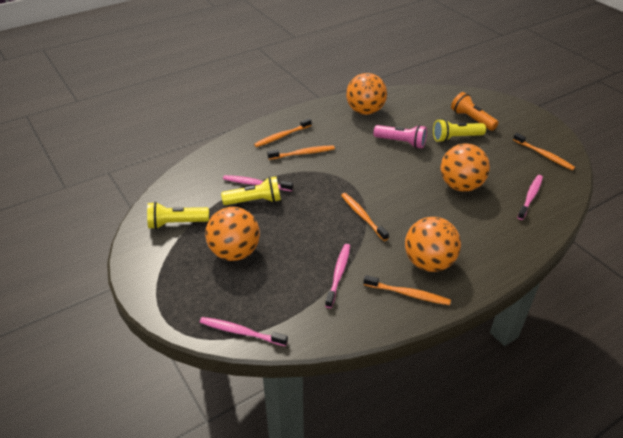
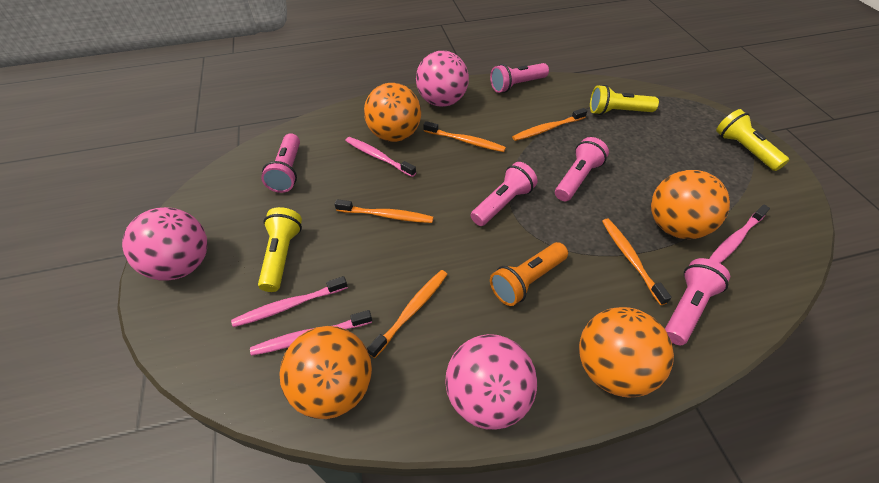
pink ball: none = 0 -> [122,207,207,281] [416,51,469,107] [445,334,537,430] = 3
pink flashlight: [374,125,427,149] = 1 -> [261,133,300,193] [471,162,538,226] [490,63,549,93] [555,137,609,201] [665,258,730,345] = 5

